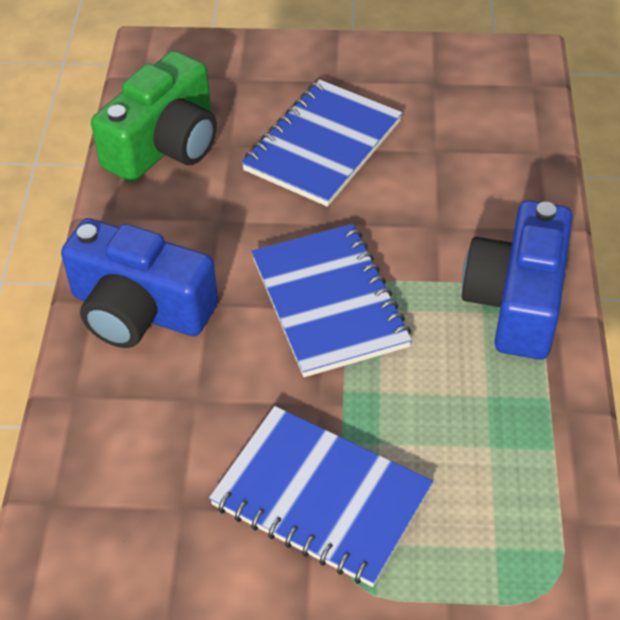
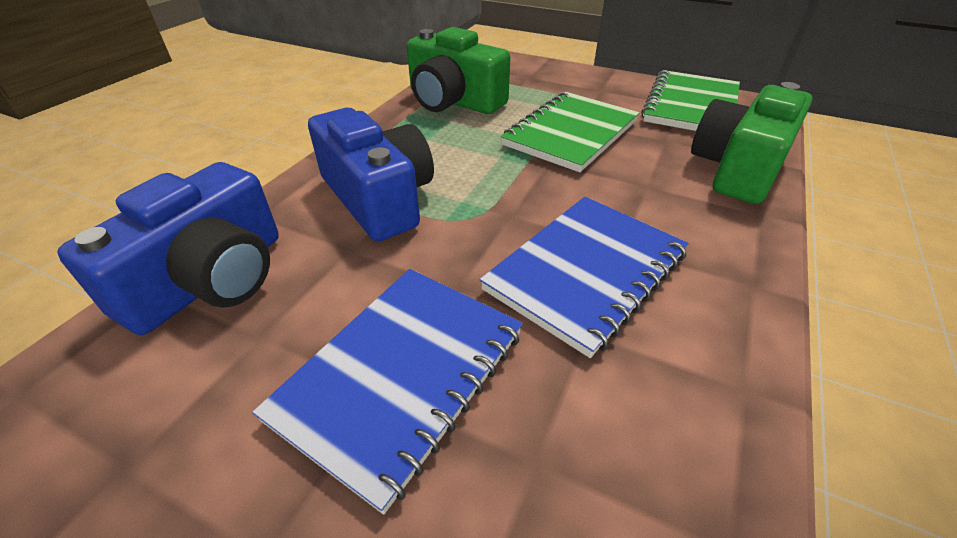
blue notebook: [209,406,433,587] [241,79,402,207] [251,224,412,377] = 3 -> [252,269,523,514] [480,197,689,358] = 2
green camera: [91,51,217,182] = 1 -> [407,27,511,114] [691,82,813,204] = 2
green notebook: none = 0 -> [501,92,639,172] [641,70,740,131] = 2

